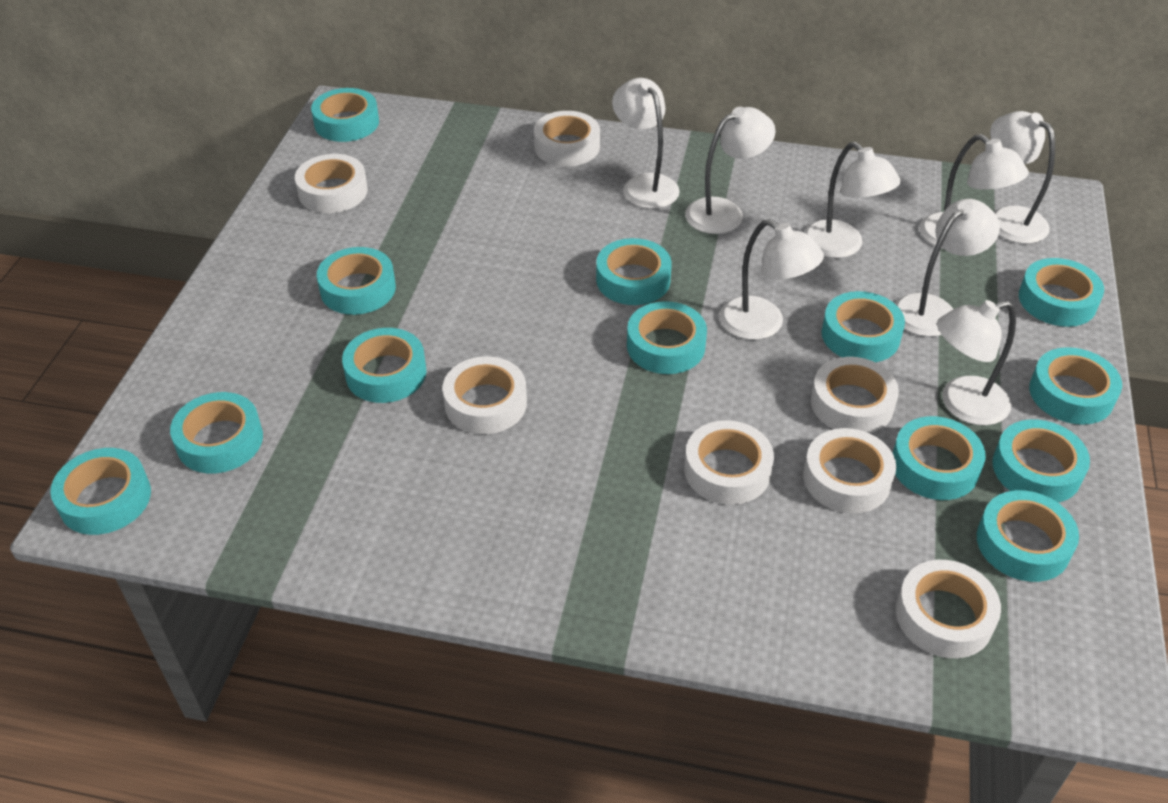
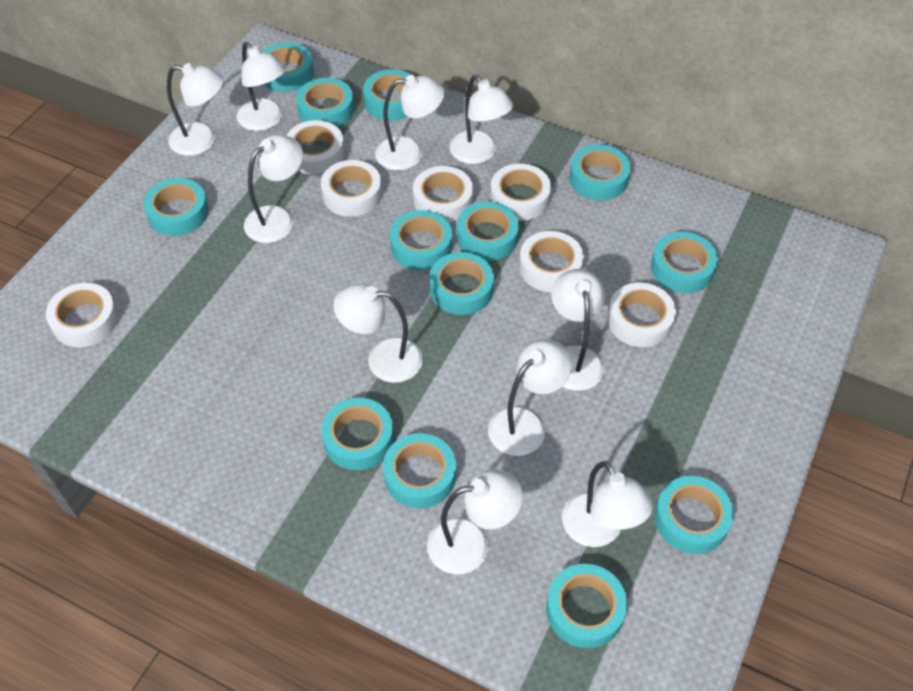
white lamp: [612,78,680,209] [685,107,776,234] [720,219,824,340] [804,142,901,258] [895,199,1000,337] [920,134,1029,249] [937,300,1016,426] [990,111,1055,244] = 8 -> [167,63,224,156] [237,42,286,131] [244,135,303,243] [333,284,423,383] [375,75,444,171] [427,470,523,574] [449,75,514,164] [488,339,572,456] [552,269,605,391] [562,461,653,547] = 10

